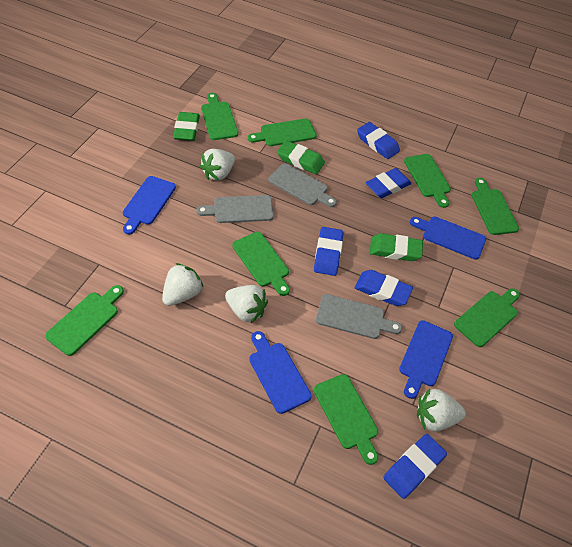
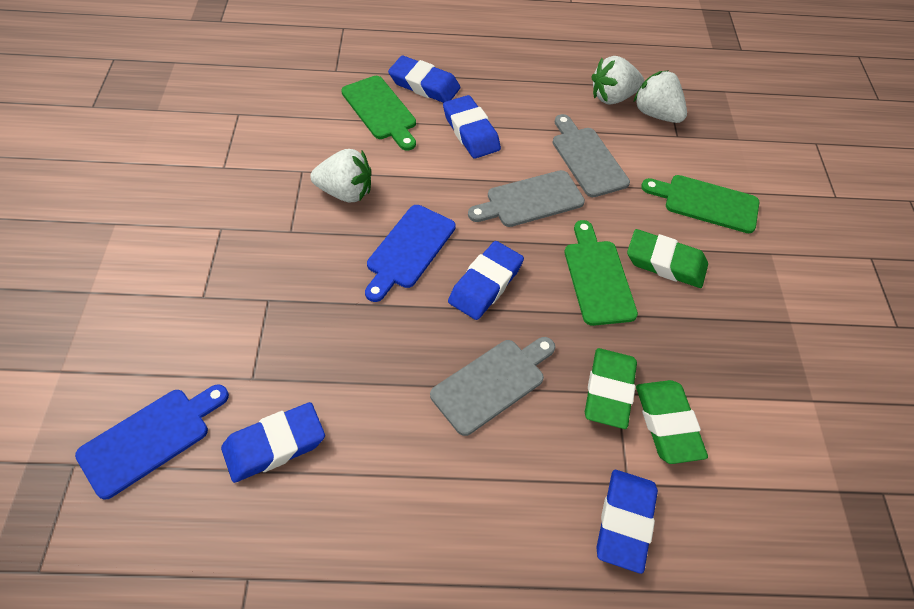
blue cutting board: [123,176,176,234] [249,331,312,414] [399,320,453,399] [410,217,486,259] = 4 -> [75,385,229,500] [365,205,456,302] = 2
green cutting board: [45,285,124,356] [201,93,238,140] [232,232,290,296] [248,119,317,146] [314,374,378,465] [404,154,451,208] [454,288,520,347] [472,178,519,235] = 8 -> [341,76,416,151] [564,220,638,326] [641,175,759,233] = 3
white strawberry: [162,263,203,306] [200,149,235,181] [225,285,268,324] [417,389,466,432] = 4 -> [310,149,371,202] [591,56,644,104] [634,70,687,123] = 3

